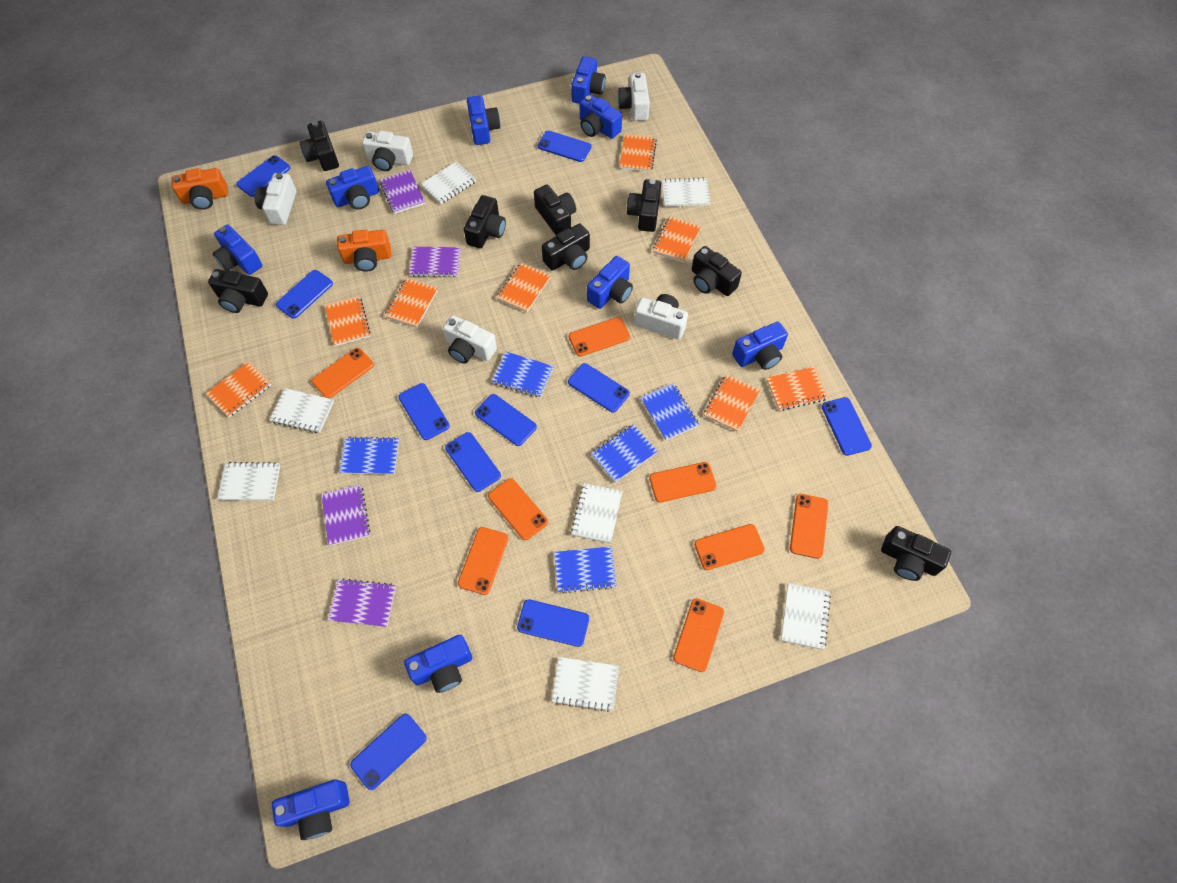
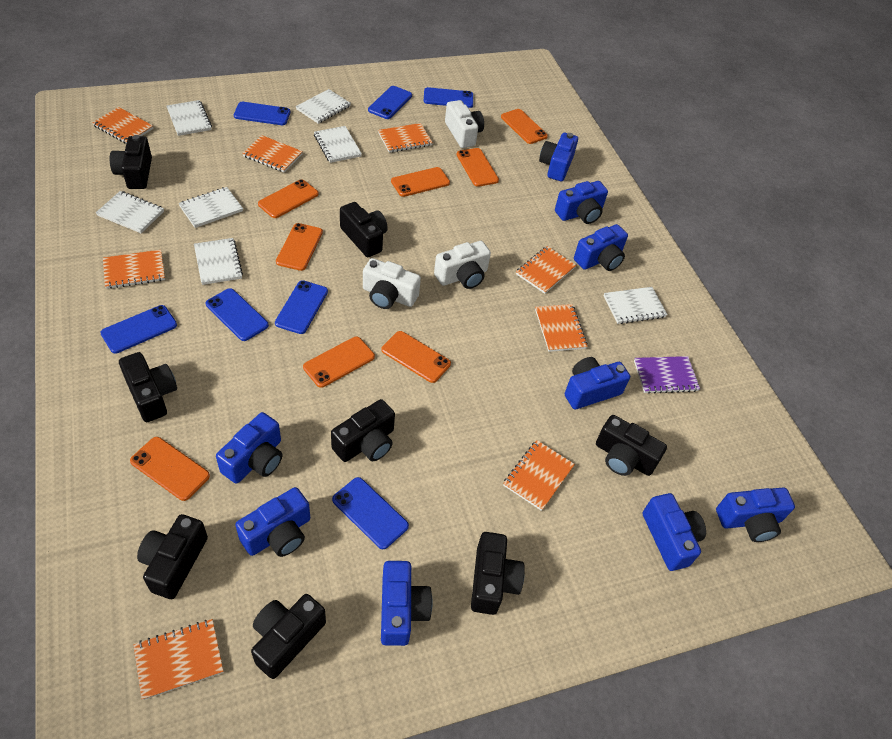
blue notebook: [339,436,399,475] [492,352,554,398] [554,546,616,593] [591,424,658,482] [641,383,699,441] = 5 -> none = 0
blue phone: [236,155,290,197] [276,270,333,318] [350,713,427,790] [398,383,450,440] [445,432,501,492] [475,394,537,446] [517,599,589,647] [537,131,591,162] [568,363,630,412] [822,397,872,456] = 10 -> [100,305,177,354] [206,288,269,341] [234,102,290,125] [275,280,328,334] [332,477,409,549] [368,86,412,119] [424,87,473,108] = 7
orange camera: [172,168,228,210] [337,229,391,272] = 2 -> none = 0
purple notebook: [321,484,370,546] [328,578,396,627] [380,170,425,214] [409,247,461,277] = 4 -> [634,356,700,394] = 1
white camera: [254,173,296,225] [362,131,413,171] [443,315,497,364] [618,72,650,121] [634,294,688,339] = 5 -> [363,258,421,309] [434,241,491,289] [445,100,484,148] = 3

